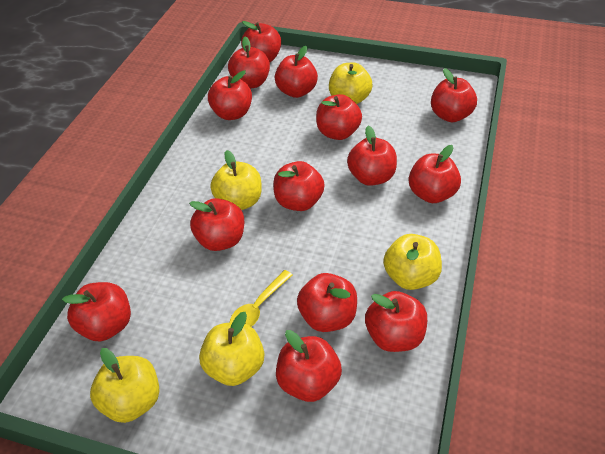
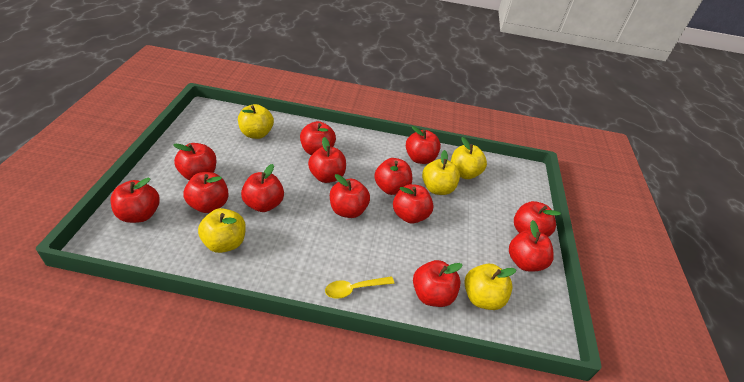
red apple: [62,282,131,341] [189,198,244,251] [208,71,252,120] [228,37,270,89] [241,21,281,62] [273,161,325,211] [275,46,318,98] [276,330,342,402] [297,273,357,332] [316,94,362,140] [347,126,397,186] [365,291,427,352] [409,145,461,203] [431,68,477,122] = 14 -> [110,178,160,223] [173,143,216,180] [184,172,229,213] [241,164,284,212] [300,121,336,155] [308,137,346,183] [330,174,370,218] [374,158,412,195] [393,184,434,224] [406,126,441,164] [413,260,463,307] [509,220,554,272] [514,201,561,237] = 13

